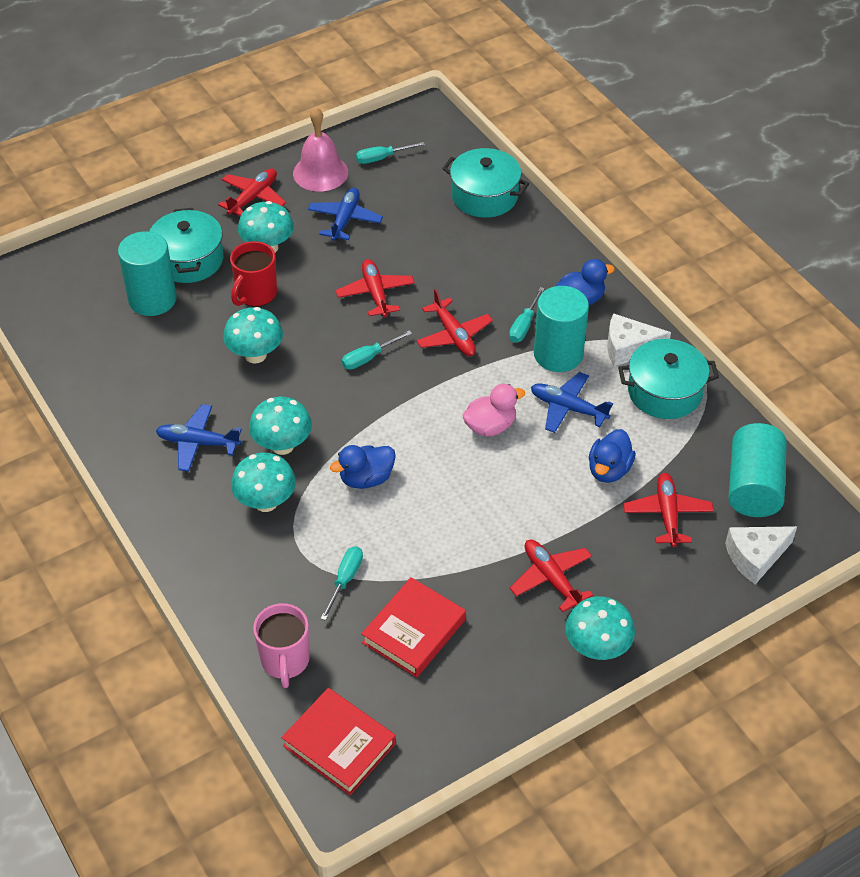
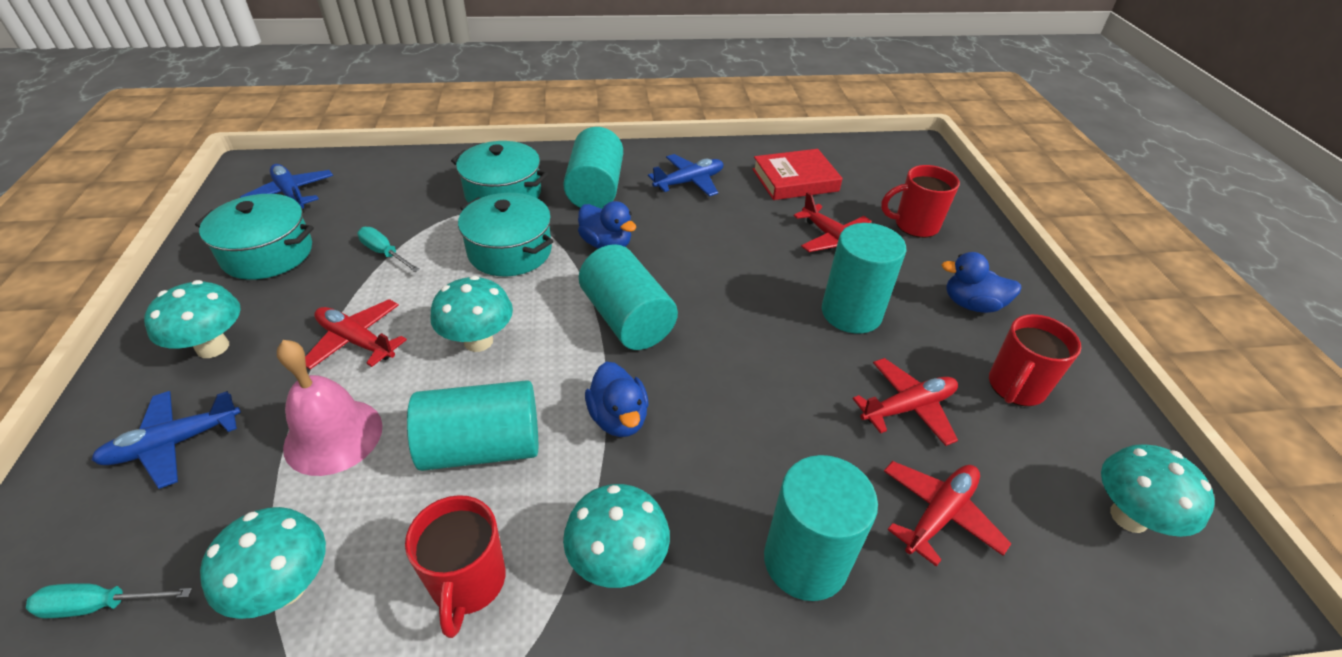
pink duck: [462,384,525,436] = 1 -> none = 0
pink mug: [253,603,310,688] = 1 -> none = 0
red book: [281,688,396,795] [361,577,466,678] = 2 -> [752,149,843,200] = 1
red mug: [230,241,277,307] = 1 -> [405,495,505,638] [881,165,960,238] [989,314,1081,406] = 3
red plane: [218,169,286,216] [336,259,415,317] [416,289,493,356] [510,540,593,612] [624,473,714,547] = 5 -> [305,299,407,369] [794,192,872,252] [853,358,958,446] [884,461,1011,567] = 4
turquoise cylinder: [118,231,177,316] [534,286,589,372] [728,423,787,517] = 3 -> [407,380,538,471] [563,127,623,209] [579,244,678,350] [764,455,878,601] [822,223,906,334] = 5
turquoise screwdriver: [320,546,363,621] [342,330,412,370] [356,142,425,164] [509,287,545,343] = 4 -> [26,583,192,618] [357,227,420,272] = 2
white cheese: [607,313,671,366] [725,526,797,584] = 2 -> none = 0

